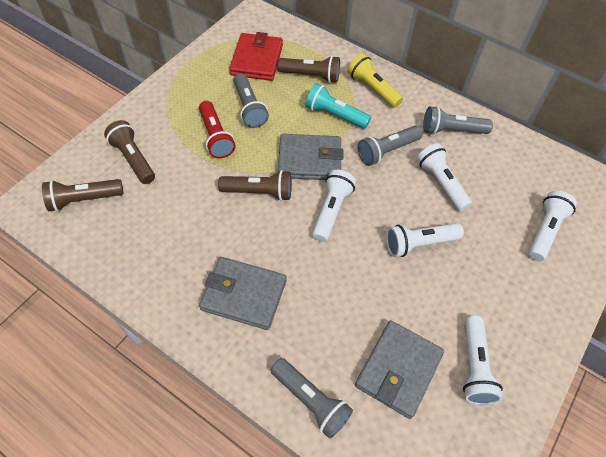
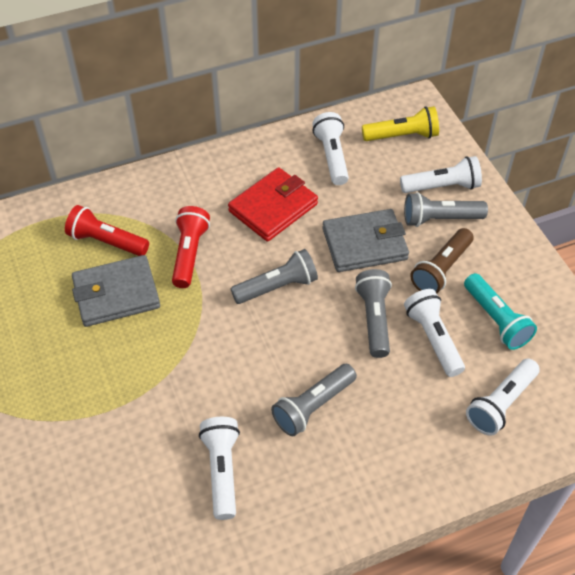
brown flashlight: [42,179,123,211] [104,120,155,184] [218,170,291,201] [277,56,340,83] = 4 -> [410,228,474,293] = 1
grey wallet: [199,257,286,330] [278,134,343,180] [355,320,444,419] = 3 -> [72,255,160,327] [323,209,409,272] = 2
red flashlight: [199,101,235,158] = 1 -> [65,205,149,256] [172,206,210,288] = 2

